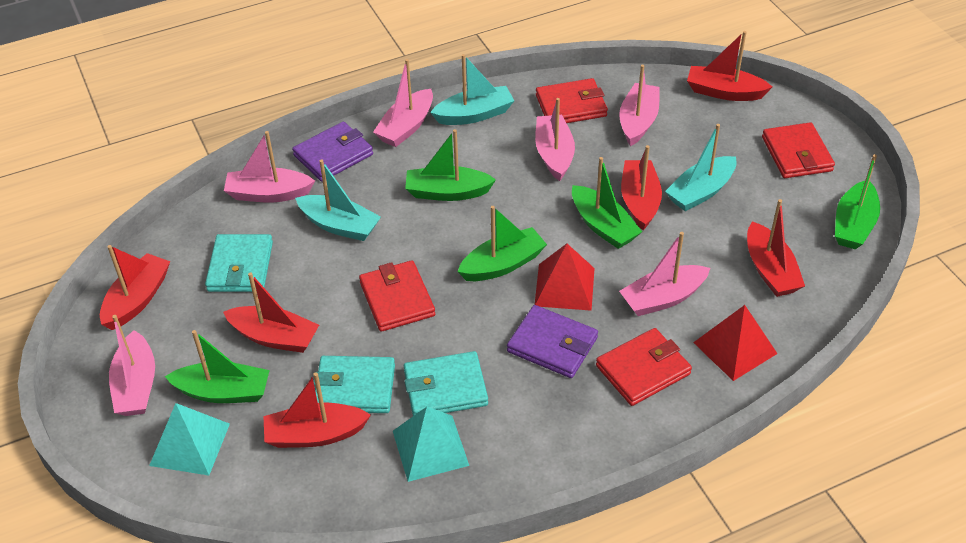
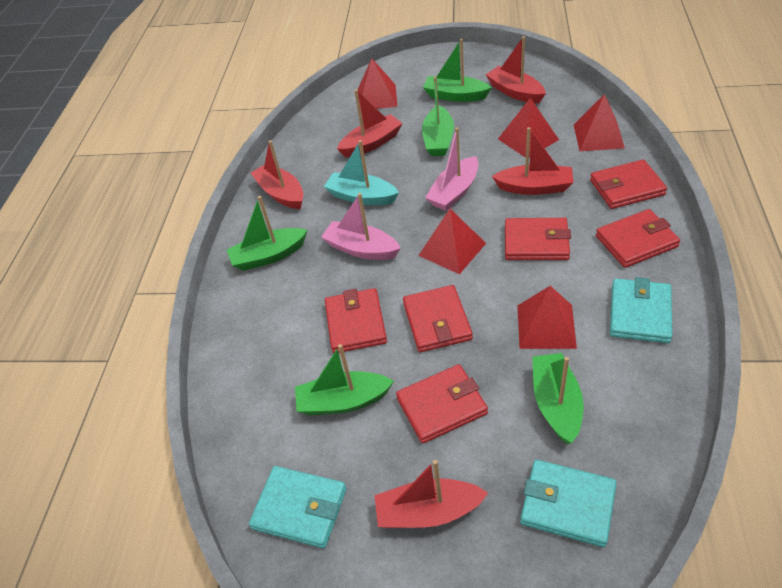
pink boat: [109,315,155,416] [224,131,315,203] [373,59,433,147] [535,98,575,181] [619,65,660,146] [619,232,710,316] = 6 -> [321,193,401,260] [425,127,478,211] = 2
purple wallet: [292,122,373,182] [507,305,598,378] = 2 -> none = 0
red boat: [100,245,170,330] [223,272,319,353] [263,372,371,448] [621,145,662,230] [687,31,772,101] [747,199,805,297] = 6 -> [251,140,303,209] [337,89,403,157] [374,460,488,528] [485,36,546,103] [492,127,574,195] = 5
red pyramid: [535,244,594,311] [693,305,778,381] = 2 -> [358,58,397,109] [418,209,486,274] [498,98,559,158] [517,286,577,349] [574,94,625,151] = 5
red wallet: [359,260,435,332] [536,78,608,123] [596,328,692,406] [762,122,835,178] = 4 -> [325,288,387,353] [396,364,488,444] [403,285,473,352] [505,218,571,260] [590,159,667,209] [596,209,680,268] = 6
turquoise boat: [295,160,381,241] [430,54,514,125] [665,124,737,211] = 3 -> [324,140,399,205] = 1
turquoise pyramid: [149,403,230,475] [393,407,469,482] = 2 -> none = 0

